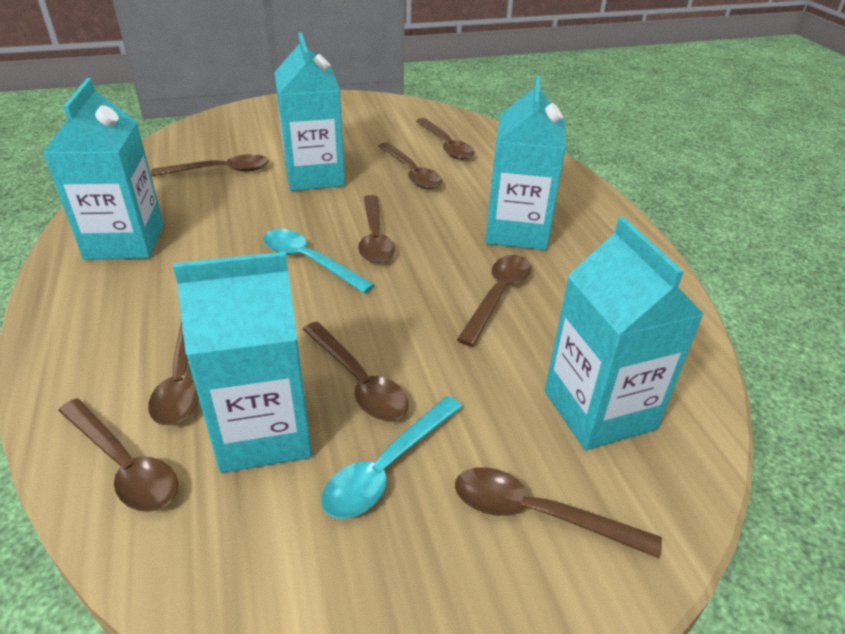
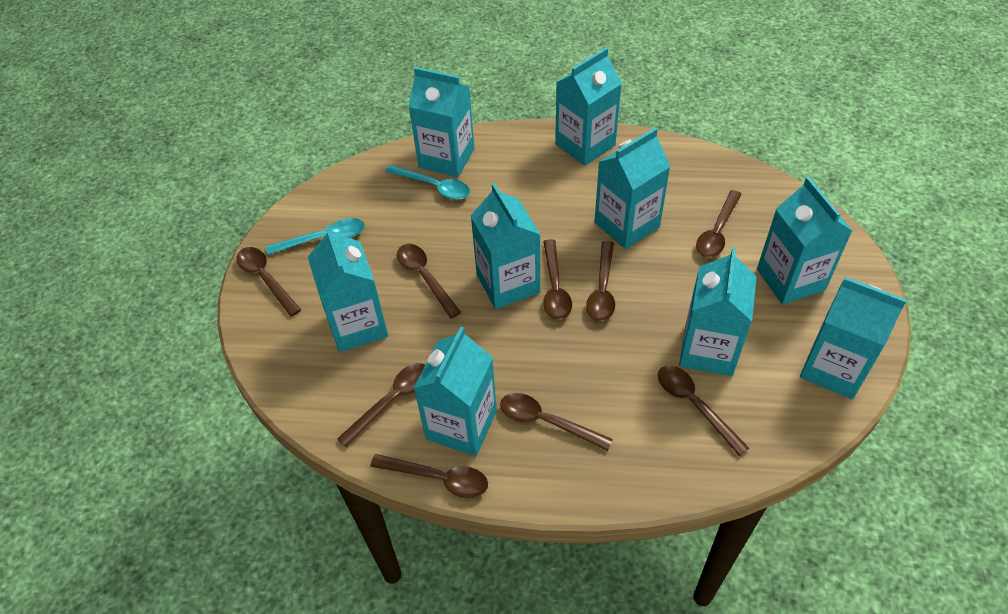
turquoise carton: [42,78,164,260] [173,252,312,473] [274,32,345,191] [485,76,566,250] [545,217,704,450] = 5 -> [308,225,388,352] [408,67,474,177] [413,327,497,456] [471,183,541,309] [555,48,622,166] [595,127,671,249] [679,248,757,376] [757,177,852,305] [800,277,907,399] = 9

